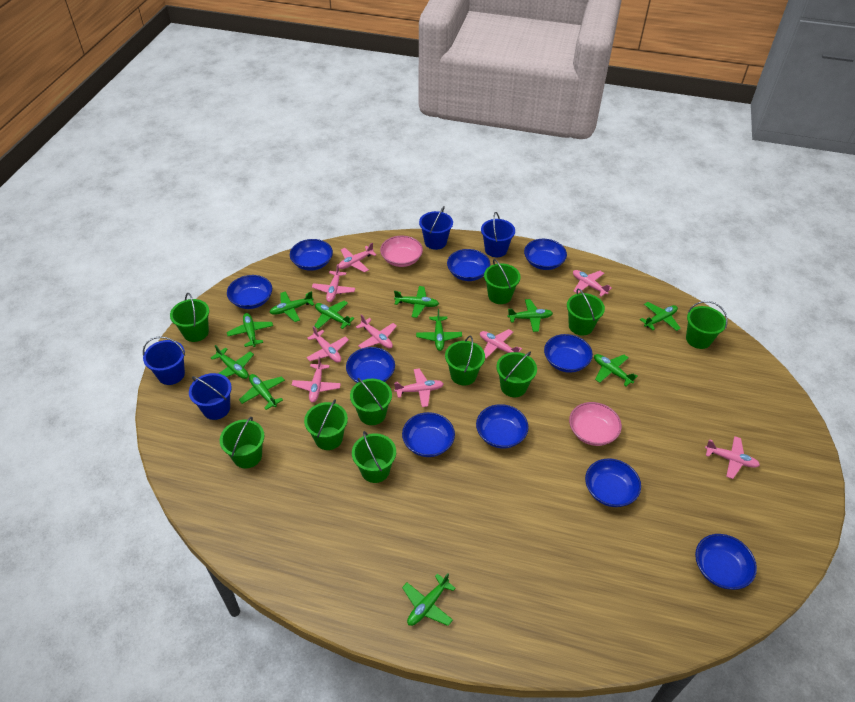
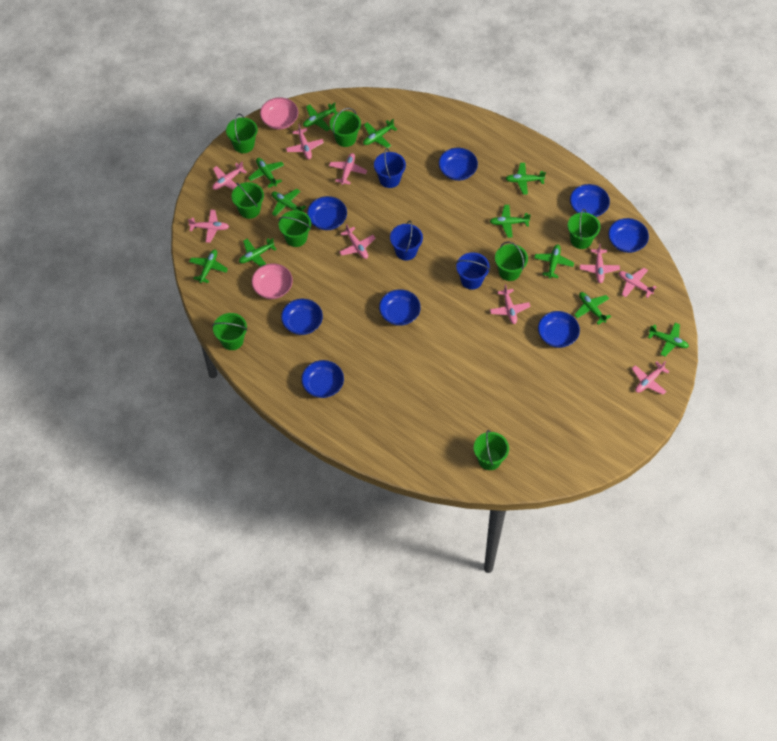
blue bowl: [227,275,272,309] [290,239,333,271] [346,347,395,383] [402,412,455,457] [447,249,490,281] [476,404,529,448] [524,239,567,270] [544,334,593,373] [585,458,641,507] [695,534,757,590] = 10 -> [281,299,323,335] [301,360,344,398] [307,196,347,230] [379,289,421,326] [439,148,478,181] [538,311,580,348] [570,184,610,217] [608,218,649,253] = 8
blue bucket: [143,336,185,385] [189,373,232,420] [419,206,453,250] [481,212,515,257] = 4 -> [374,148,406,188] [390,221,423,260] [456,252,490,290] = 3
green bucket: [170,293,209,342] [220,417,264,468] [304,399,348,450] [350,378,392,425] [352,431,396,483] [445,336,485,386] [484,259,521,304] [496,352,537,397] [567,289,605,335] [686,301,728,349] = 10 -> [212,313,247,350] [226,114,258,153] [232,182,264,219] [279,210,311,247] [330,108,361,147] [474,430,509,470] [495,241,528,281] [568,209,600,249] = 8

